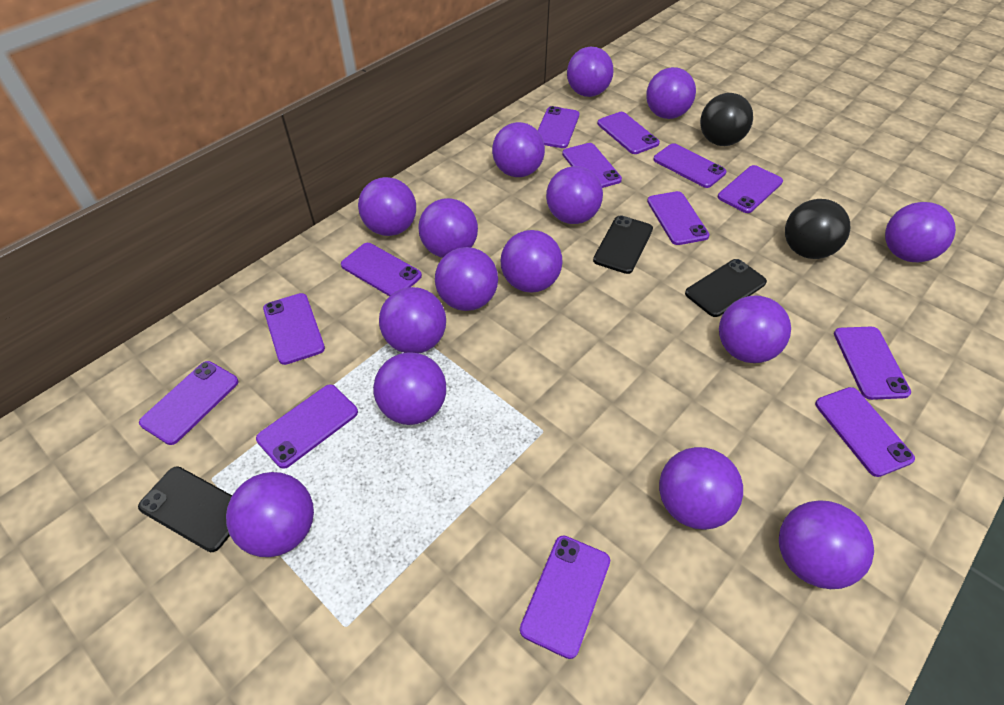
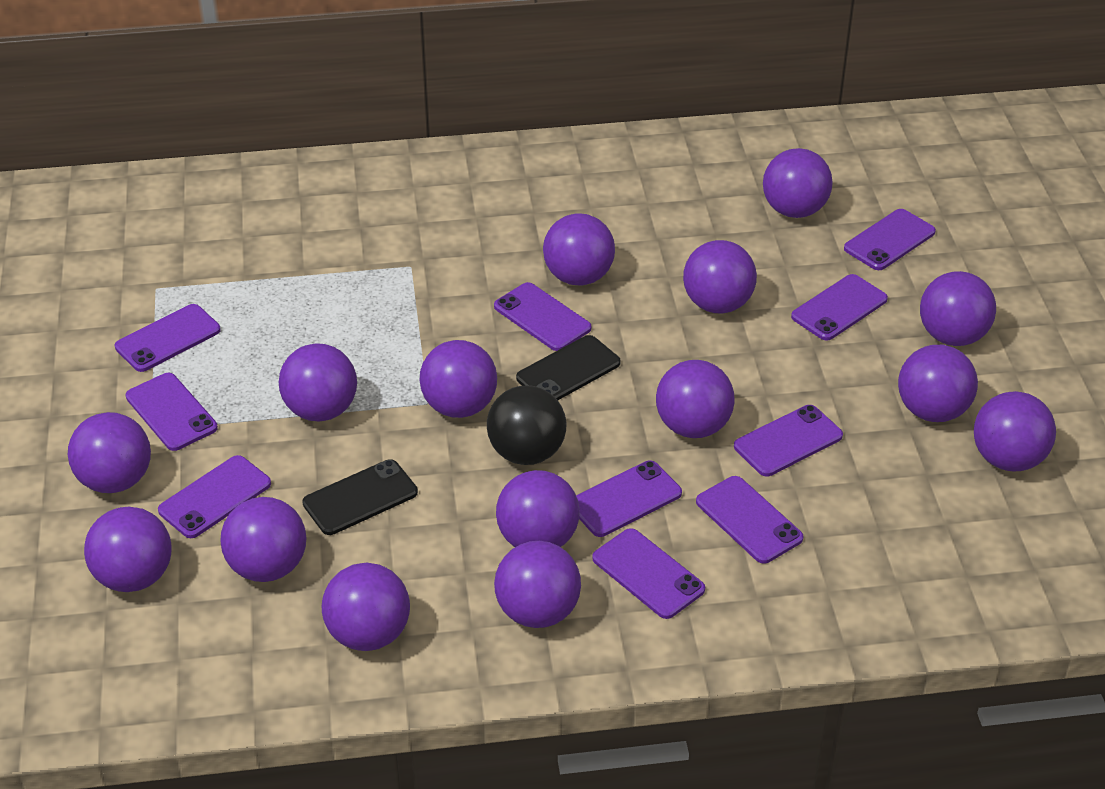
black ball: [700,93,753,146] [785,199,850,259] = 2 -> [487,386,566,465] = 1
black phone: [138,466,232,552] [593,216,653,274] [685,259,767,317] = 3 -> [302,459,418,535] [516,335,621,400] = 2
purple phone: [139,361,239,445] [256,384,358,469] [263,293,325,365] [341,243,422,296] [520,535,610,659] [537,106,579,148] [562,143,622,188] [597,112,660,154] [647,191,710,245] [653,143,727,188] [718,165,783,213] [815,387,915,477] [834,327,911,400] = 13 -> [115,304,221,372] [125,373,218,451] [158,455,271,538] [494,282,591,351] [576,461,682,537] [592,528,705,619] [696,476,804,564] [734,405,843,476] [791,274,888,341] [844,209,936,270] = 10

